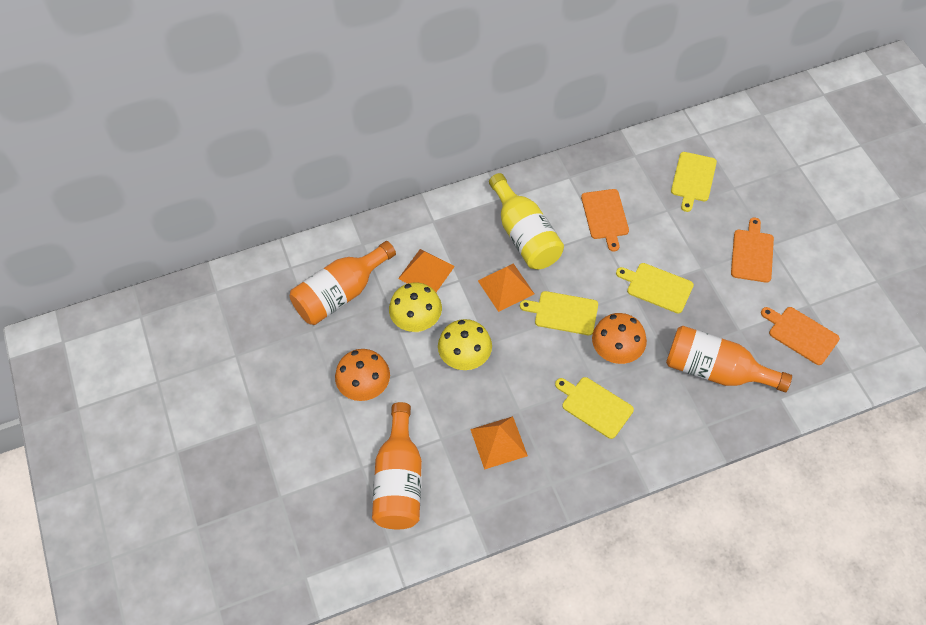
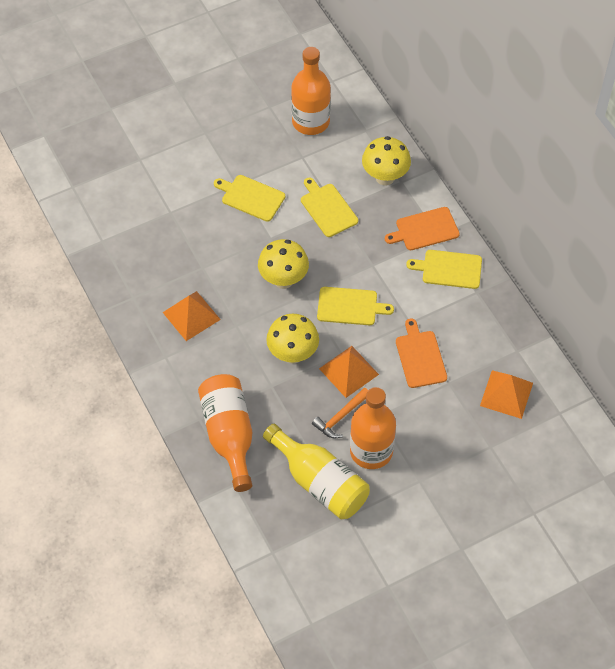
orange cutting board: [581,189,629,252] [731,218,774,283] [761,307,840,365] = 3 -> [385,207,460,250] [396,318,447,388] = 2
orange hammer: none = 0 -> [312,388,368,438] = 1
orange mushroom: [335,349,390,401] [592,313,647,364] = 2 -> none = 0
yellow mushroom: [389,282,442,333] [438,319,492,370] = 2 -> [258,239,309,289] [266,314,319,364] [362,136,411,186] = 3

